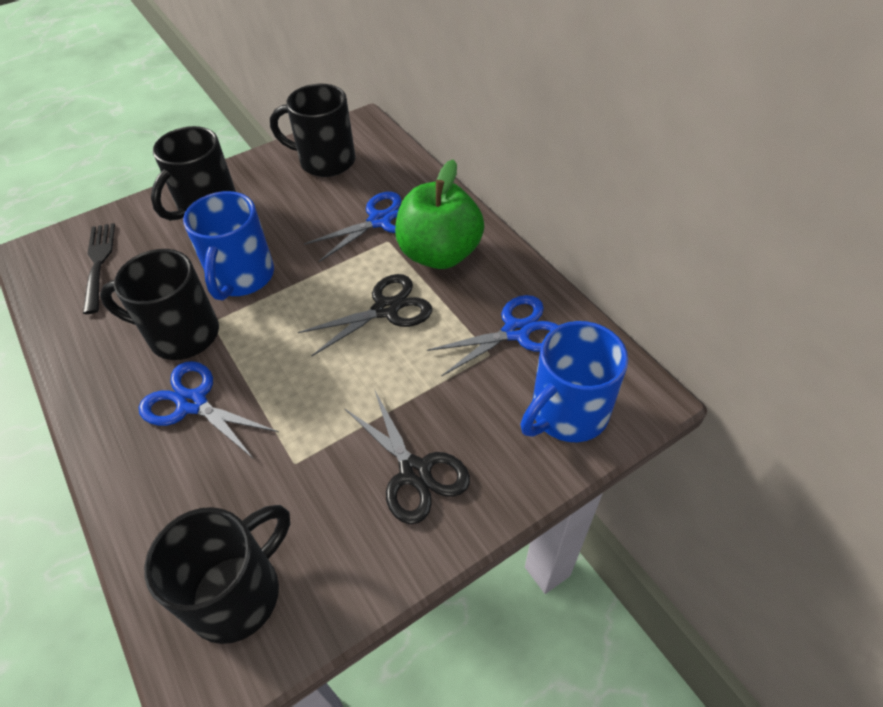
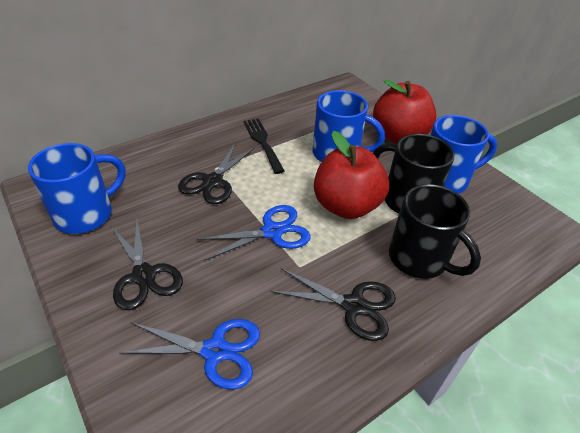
black mug: [100,249,219,360] [144,505,290,644] [151,126,236,221] [270,84,356,177] = 4 -> [373,134,455,214] [389,184,481,279] = 2
black scissors: [298,274,432,356] [344,391,470,524] = 2 -> [110,218,183,310] [178,142,255,204] [270,268,396,341] = 3
blue mug: [183,191,274,300] [520,321,628,442] = 2 -> [28,143,126,234] [313,90,385,162] [431,115,497,194] = 3
blue scissors: [139,361,279,459] [304,192,401,262] [427,295,559,376] = 3 -> [119,319,260,390] [197,205,311,261] = 2
green apple: [395,160,484,269] = 1 -> none = 0
red apple: none = 0 -> [314,131,389,219] [373,80,437,144] = 2

